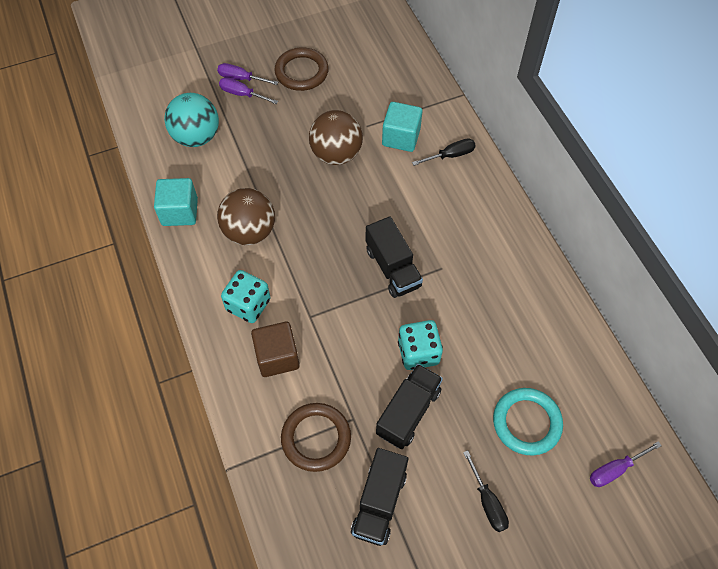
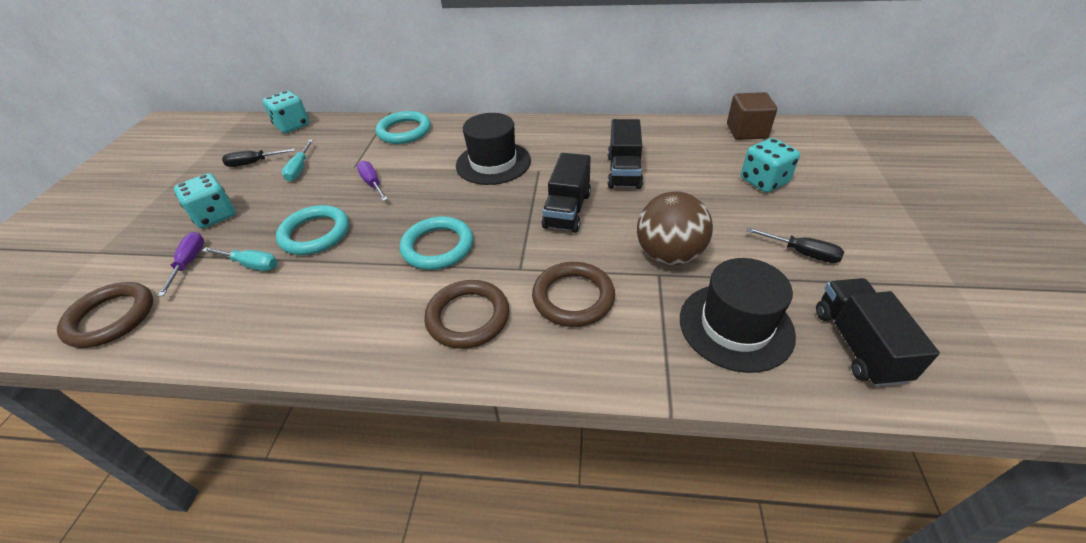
black hat: none = 0 -> [456,113,531,185] [680,258,796,373] = 2
brown ball: [217,188,275,245] [309,110,363,165] = 2 -> [637,191,713,265] = 1
brown ring: [274,47,329,91] [281,403,351,472] = 2 -> [57,282,153,348] [424,280,509,349] [532,262,615,327] = 3
purple screwdriver: [217,63,278,85] [219,77,278,104] [590,441,662,487] = 3 -> [158,232,204,297] [357,161,388,201] = 2
turquoise ball: [164,93,219,147] = 1 -> none = 0
turquoise cube: [154,178,198,226] [382,102,422,152] = 2 -> none = 0
turquoise dice: [221,270,271,323] [398,320,443,370] = 2 -> [174,173,236,228] [263,91,310,133] [741,138,800,192] = 3
turquoise ring: [493,388,563,455] = 1 -> [276,205,349,255] [375,111,431,144] [400,216,473,270] = 3
turquoise screwdriver: none = 0 -> [202,247,278,271] [282,140,313,181] = 2

